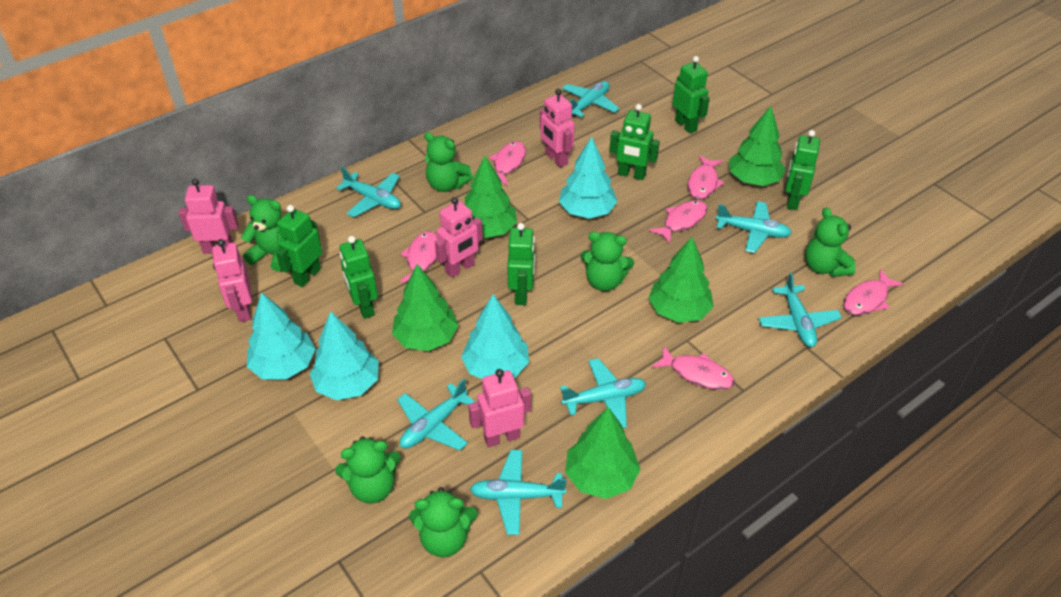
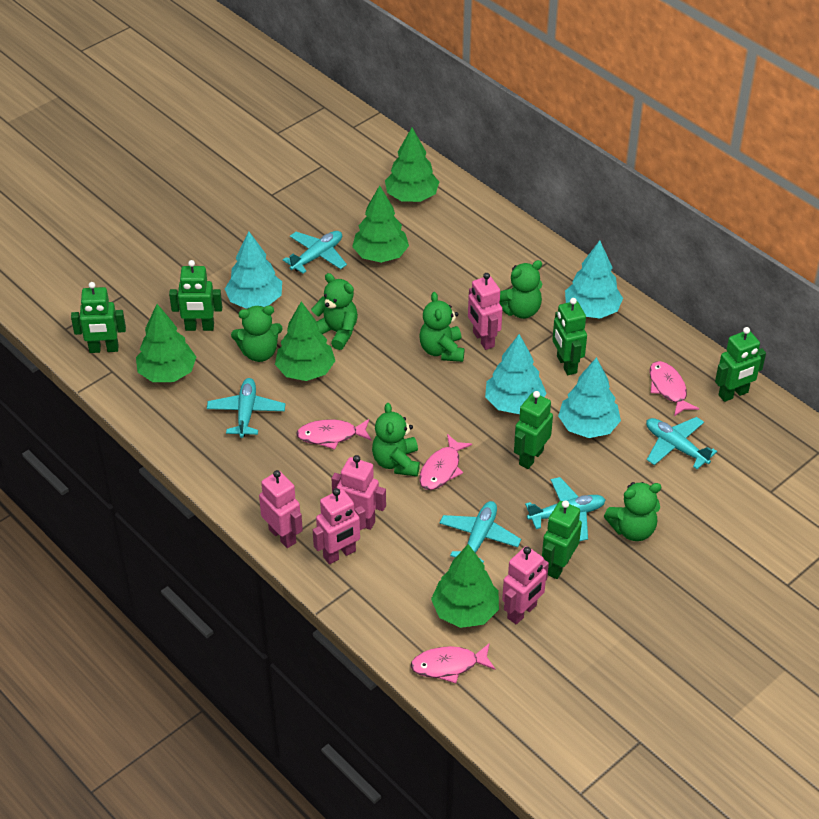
pink fish: [400,231,437,282] [489,141,526,186] [649,200,707,243] [652,345,734,390] [688,155,724,200] [843,269,904,316] = 6 -> [296,419,372,450] [411,644,495,683] [419,434,472,490] [649,361,699,416] = 4
turquoise plane: [336,167,401,217] [397,379,475,451] [470,450,567,535] [560,358,646,428] [562,81,620,118] [716,201,792,253] [759,273,842,347] = 7 -> [207,378,285,438] [283,231,347,274] [439,501,521,563] [525,477,606,541] [646,417,717,469] = 5

